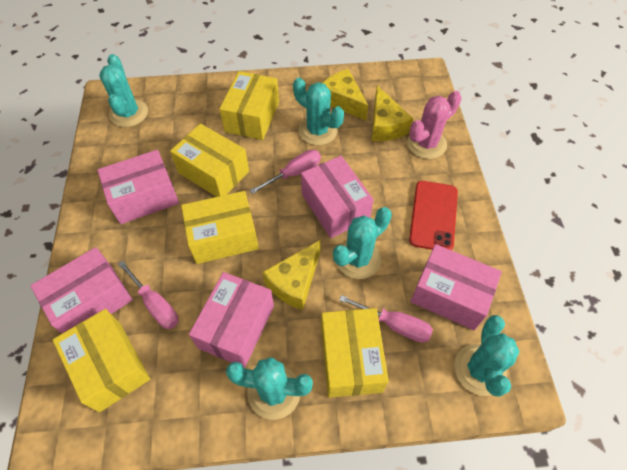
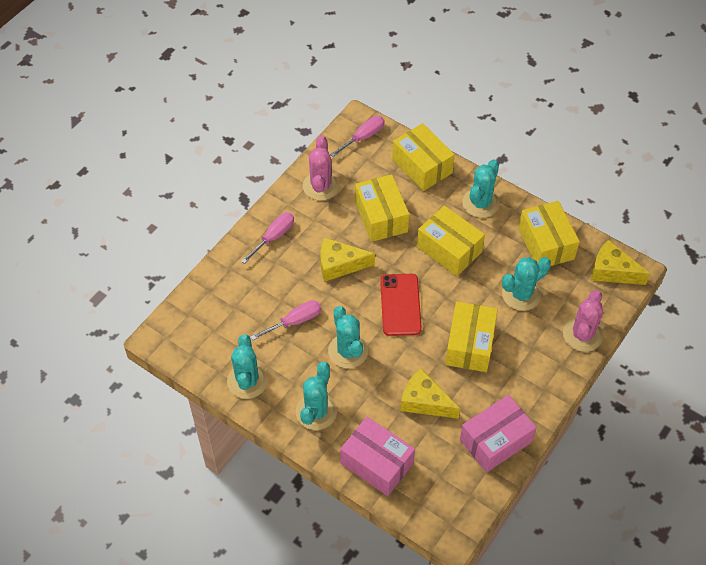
pink box: [30,247,133,333] [97,150,179,224] [189,272,274,368] [301,156,374,238] [410,244,502,330] = 5 -> [340,417,415,496] [460,395,537,473] = 2
pink cactus: [407,91,462,159] = 1 -> [303,136,339,201] [563,290,603,352] = 2

